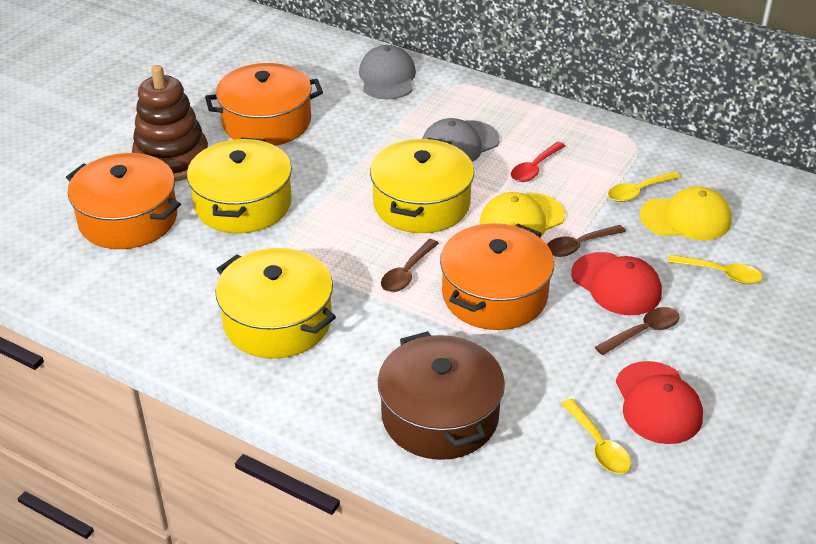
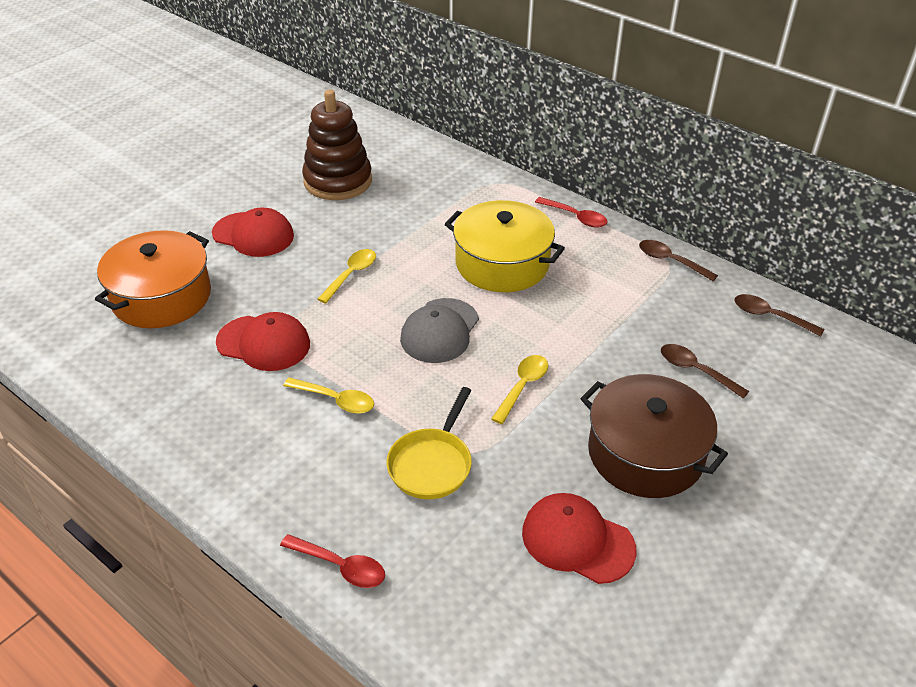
grey cap: [359,45,416,100] [422,118,500,162] = 2 -> [400,298,479,363] = 1
orange pot: [66,153,181,249] [205,63,323,146] [440,223,554,330] = 3 -> [95,230,211,328] = 1
red cap: [571,252,662,315] [616,361,703,444] = 2 -> [212,208,294,257] [216,312,310,371] [522,493,637,584] = 3
red spoon: [511,142,565,182] = 1 -> [280,534,385,588] [535,197,607,227] = 2
yellow cap: [480,192,565,238] [640,187,732,240] = 2 -> none = 0
yellow pan: none = 0 -> [387,387,472,499] = 1
yellow pot: [187,138,292,233] [215,248,336,359] [370,138,474,233] = 3 -> [445,200,565,292] = 1

